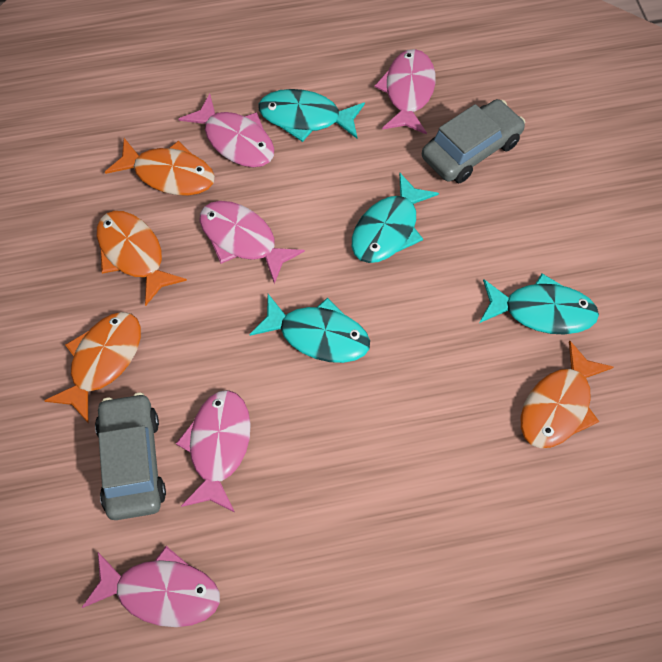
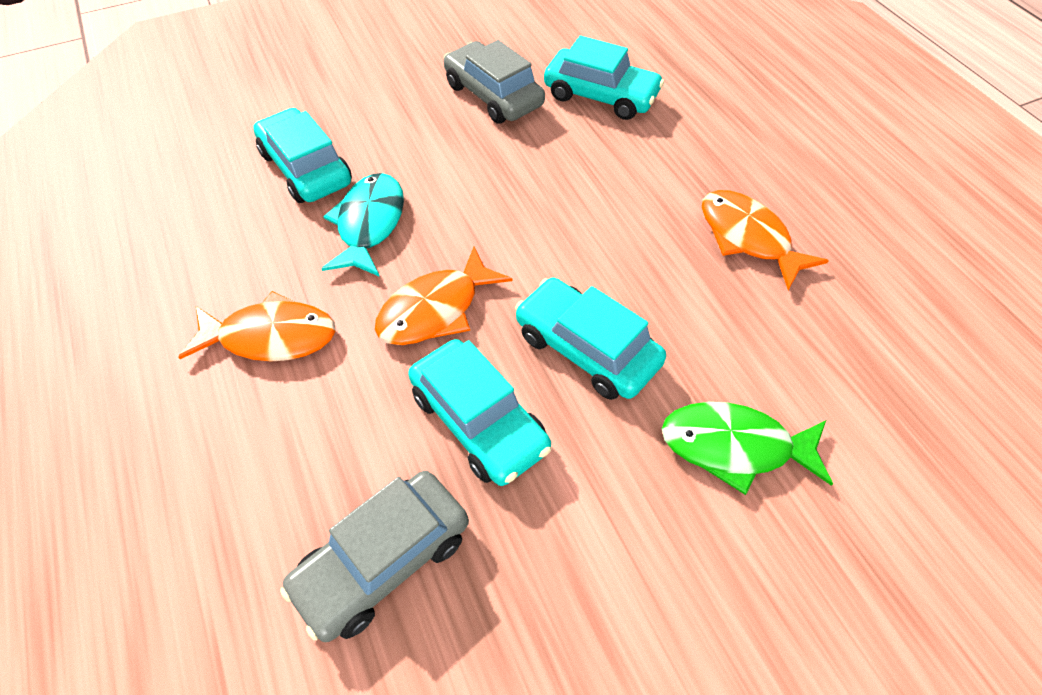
green fish: none = 0 -> [662,402,833,495] = 1
orange fish: [44,312,141,423] [97,211,187,306] [105,138,215,196] [521,340,614,448] = 4 -> [178,291,336,361] [375,246,512,345] [702,190,829,290] = 3
pink fish: [82,546,220,627] [176,390,251,513] [179,93,274,167] [200,201,305,284] [374,49,436,135] = 5 -> none = 0
turquoise car: none = 0 -> [253,108,352,203] [408,339,551,486] [515,278,666,400] [544,36,664,120] = 4
turquoise fish: [249,294,370,363] [258,89,365,142] [352,172,439,263] [479,273,599,335] = 4 -> [321,173,404,277] = 1

